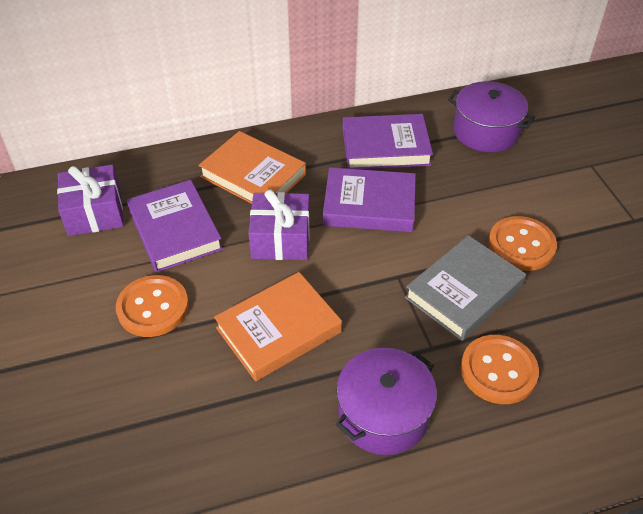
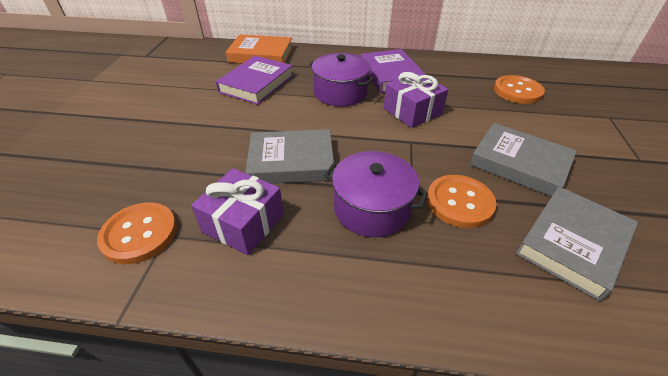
grey book: [405,235,526,341] = 1 -> [245,129,335,184] [470,123,577,197] [516,186,638,301] = 3
orange book: [198,131,306,204] [214,272,342,381] = 2 -> [226,34,293,63] = 1
purple book: [127,180,223,273] [323,167,416,232] [343,114,433,169] = 3 -> [216,56,293,105] [360,49,426,93] = 2

